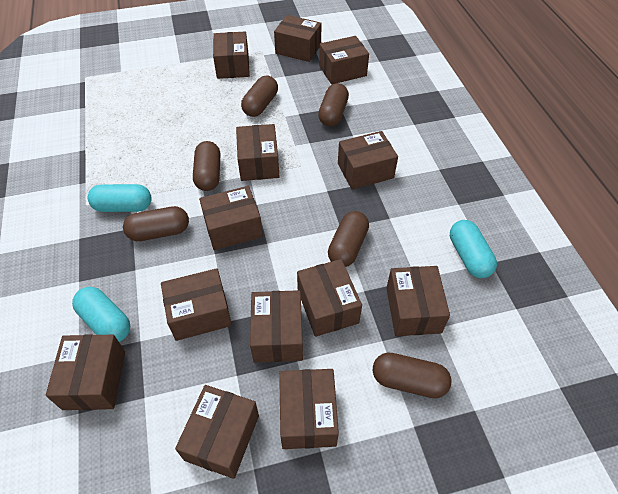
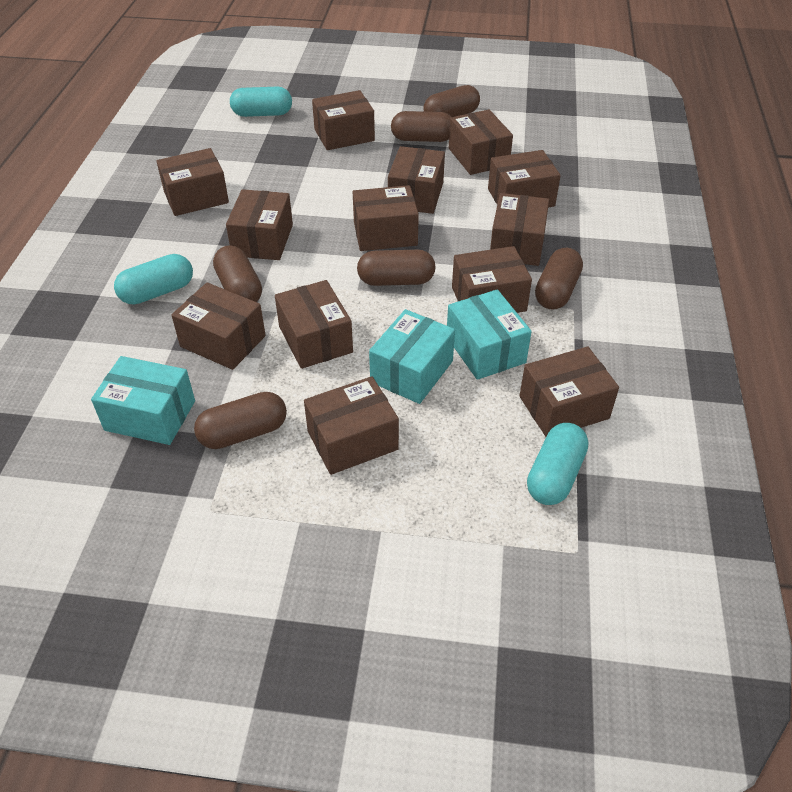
turquoise box: none = 0 -> [91,356,195,445] [369,309,455,404] [447,289,532,380] = 3

